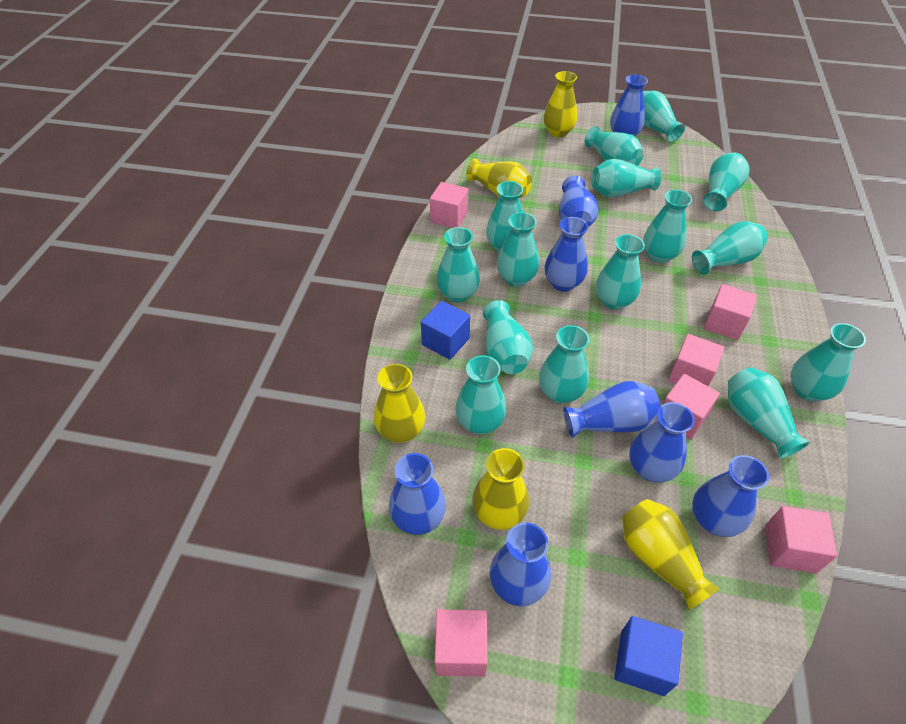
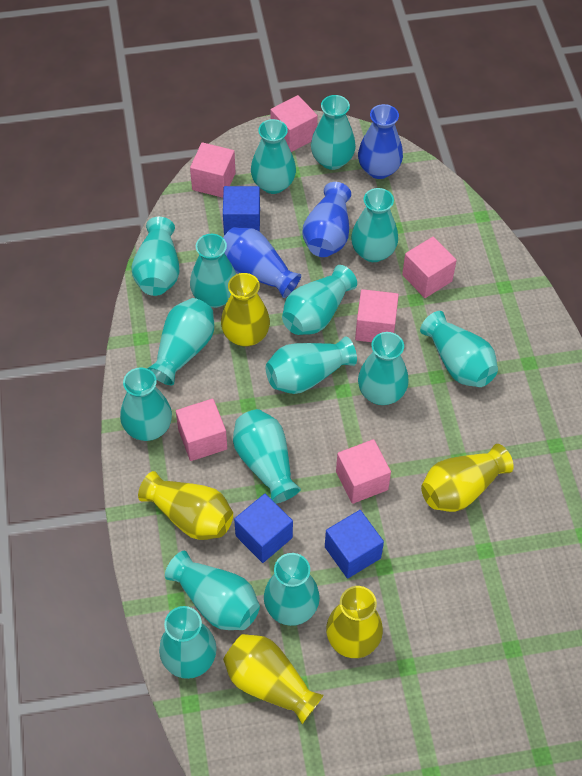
blue cube: [421,301,470,360] [614,616,683,696] = 2 -> [223,186,260,236] [234,494,293,563] [325,510,384,579] = 3
blue vase: [389,453,446,535] [490,523,551,606] [545,217,588,292] [559,176,599,227] [563,381,660,438] [610,74,648,136] [629,402,694,483] [692,455,769,537] = 8 -> [223,227,301,298] [302,182,351,257] [358,104,403,179] = 3

